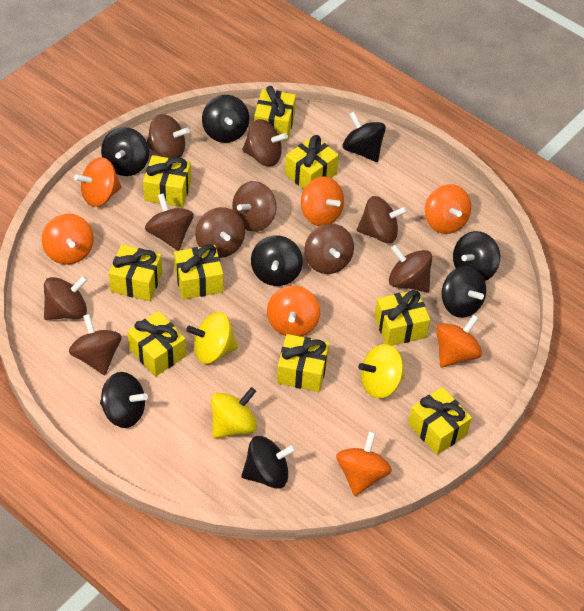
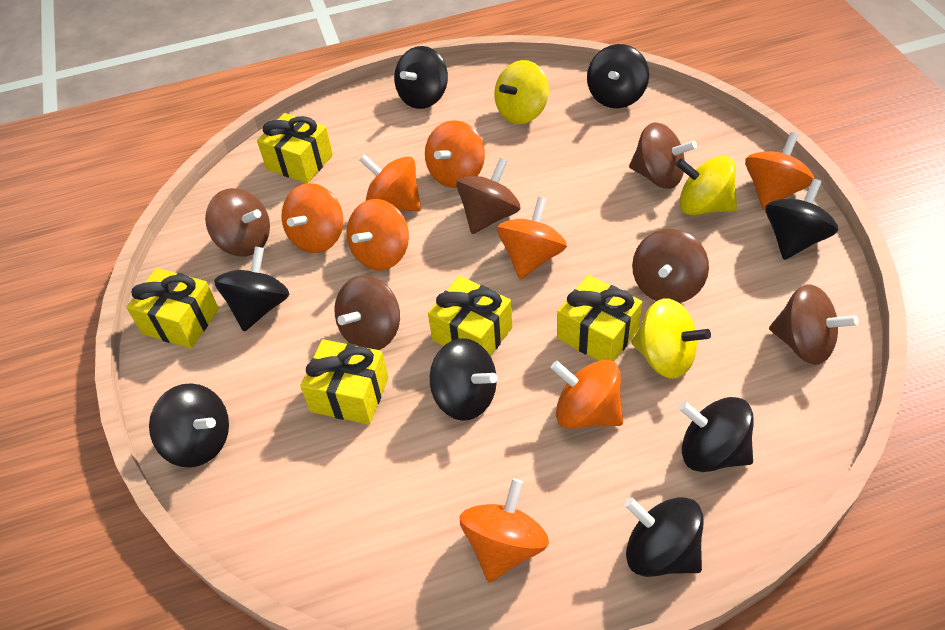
brown spinning top: [44,275,88,320] [69,314,122,375] [145,193,194,251] [147,114,190,158] [195,207,245,258] [232,181,276,232] [242,119,288,166] [304,224,354,274] [357,196,408,243] [389,245,432,292] = 10 -> [205,188,270,256] [334,275,400,350] [456,158,520,234] [629,122,697,189] [632,229,709,303] [769,284,859,365] = 6
orange spinning top: [42,214,94,265] [74,157,122,207] [267,286,320,337] [301,176,344,226] [336,431,392,496] [425,184,471,234] [436,314,482,367] = 7 -> [281,183,343,253] [347,199,409,270] [359,154,421,211] [425,120,485,188] [459,479,549,583] [497,197,567,279] [551,360,623,429] [745,132,814,210] = 8
yellow gift: [109,245,162,301] [127,311,186,377] [143,155,191,207] [174,244,223,299] [254,86,296,141] [277,334,329,392] [285,135,339,189] [374,290,430,346] [408,387,472,455] = 9 -> [126,268,219,349] [257,113,333,184] [300,339,388,425] [428,276,512,356] [557,275,642,361] = 5

